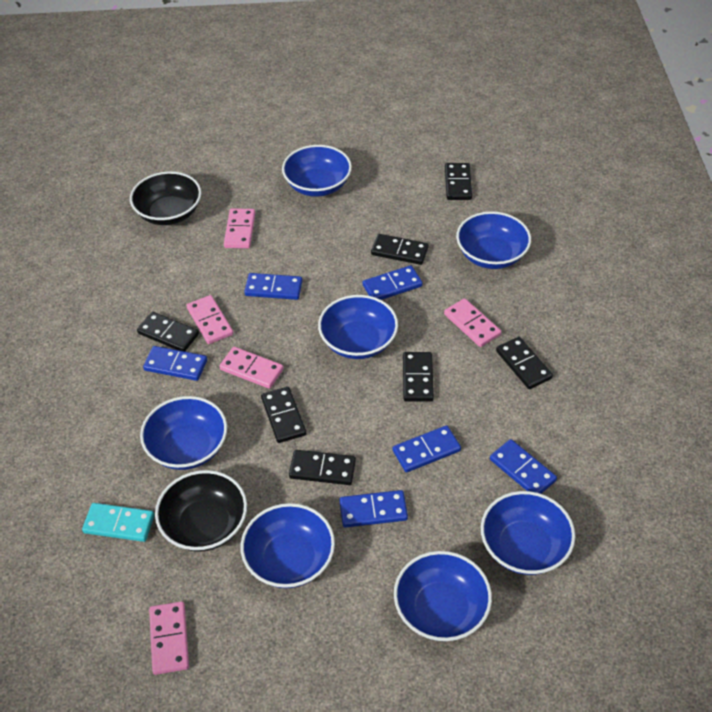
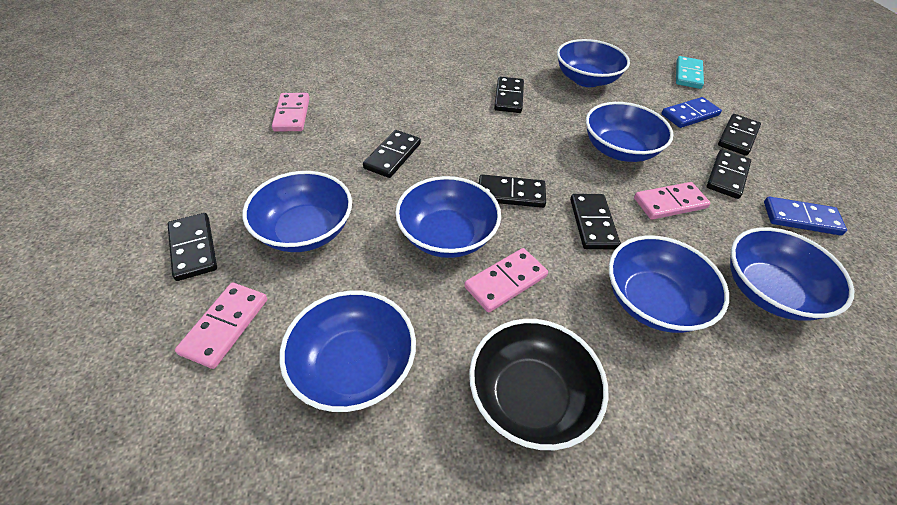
black bowl: [130,171,201,225] [155,470,247,552] = 2 -> [469,319,609,450] = 1
blue domino: [143,346,207,381] [244,273,303,300] [339,490,408,528] [363,265,423,300] [393,425,461,473] [490,439,557,494] = 6 -> [661,97,722,128] [764,197,847,235] = 2
pink domino: [149,601,189,675] [186,295,233,344] [219,347,284,389] [224,208,255,248] [444,298,501,347] = 5 -> [175,283,267,369] [272,93,310,132] [464,248,548,313] [634,182,711,220] = 4

